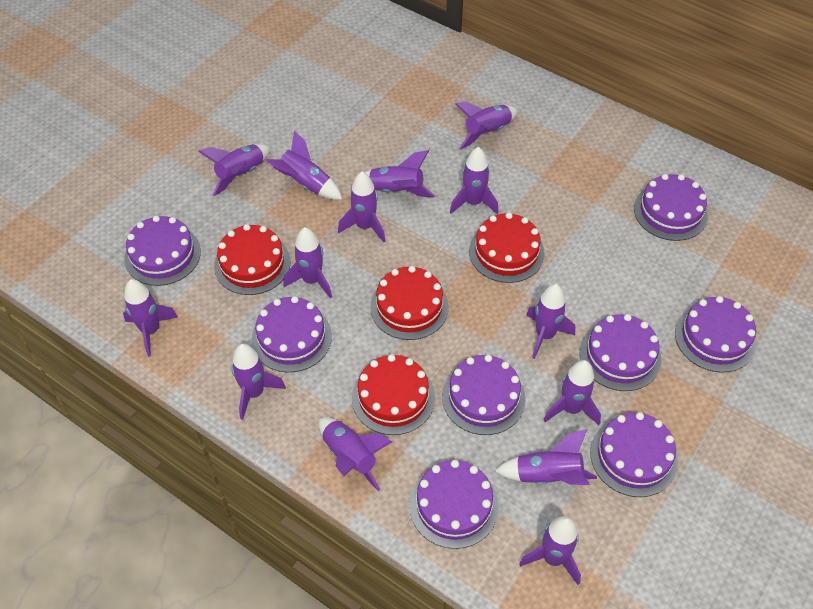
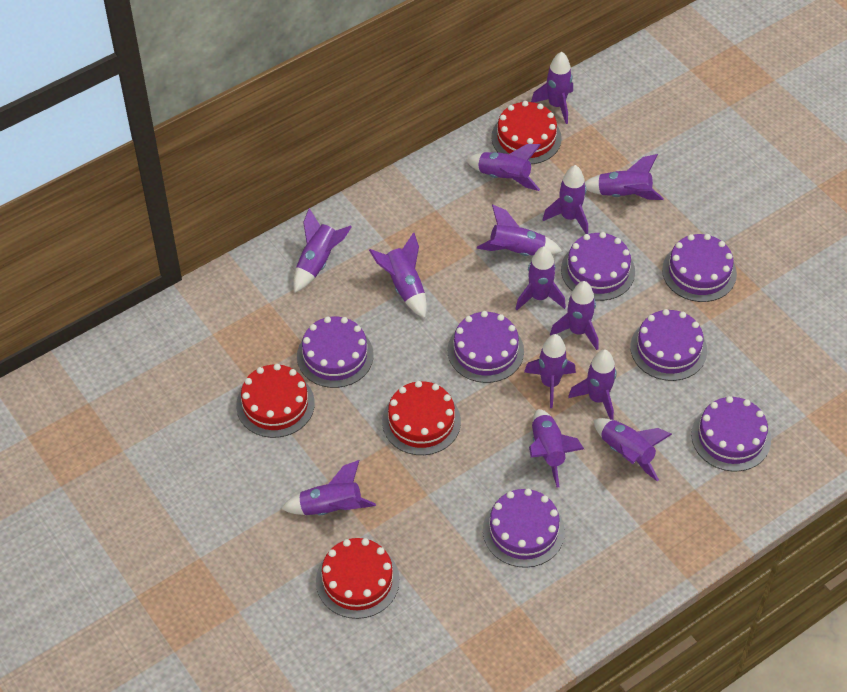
purple cake: [124,216,201,286] [251,296,332,372] [409,460,499,549] [442,355,526,435] [580,314,661,391] [590,412,678,497] [634,174,708,241] [675,296,757,372] = 8 -> [297,316,374,388] [448,311,524,383] [483,489,565,568] [561,232,635,301] [630,309,707,381] [662,234,737,302] [691,396,771,472] = 7

